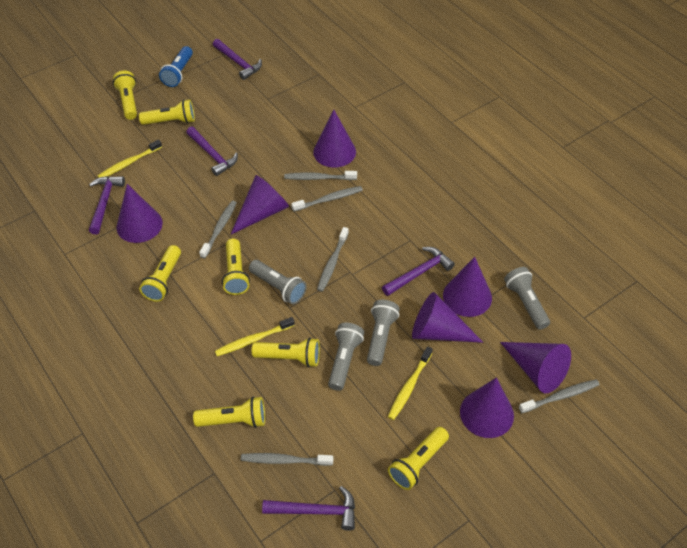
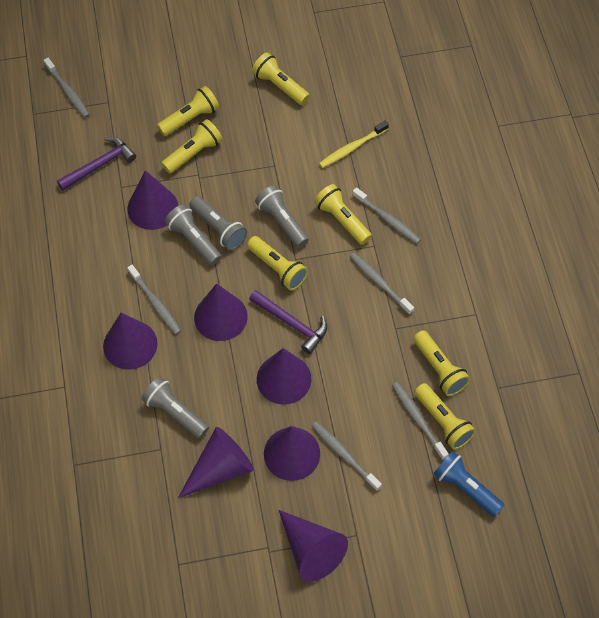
purple hammer: [89,176,125,234] [186,127,238,176] [213,39,262,80] [262,486,355,531] [382,247,455,296] = 5 -> [57,137,136,191] [249,290,327,354] = 2
yellow toothbrush: [98,140,162,178] [215,317,295,356] [388,347,433,420] = 3 -> [319,121,389,168] = 1

